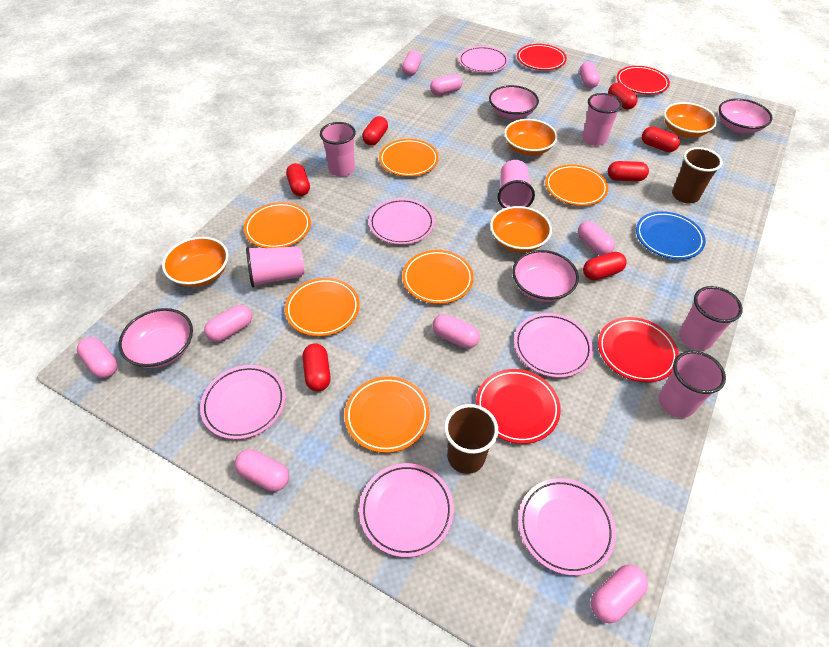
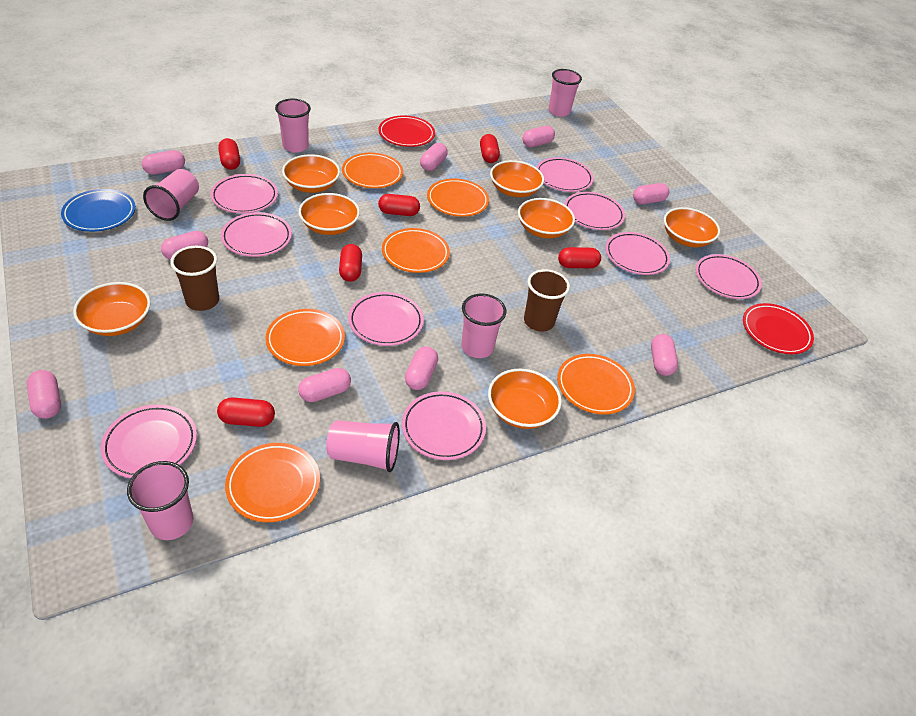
orange bowl: [162,237,228,287] [490,206,552,253] [504,119,557,156] [664,102,717,137] = 4 -> [73,282,151,336] [282,154,340,193] [299,193,360,235] [488,368,562,429] [490,160,544,197] [518,198,575,238] [664,207,720,247] = 7
pink bowl: [119,308,193,368] [489,85,539,119] [512,250,579,302] [719,98,773,133] = 4 -> none = 0
pink plate: [200,365,286,439] [359,463,454,557] [369,198,435,245] [459,46,508,73] [514,313,593,378] [518,478,616,576] = 6 -> [101,404,197,478] [211,174,278,214] [221,212,292,257] [348,292,424,346] [402,391,486,460] [536,157,594,192] [564,192,625,230] [605,232,670,275] [696,254,762,299] = 9
red capsule: [286,163,310,196] [303,343,331,392] [362,116,388,146] [583,252,627,280] [608,83,638,109] [608,161,649,181] [642,126,680,152] = 7 -> [217,397,275,427] [218,138,240,170] [339,244,362,282] [378,194,420,216] [480,134,500,163] [558,247,601,268] = 6
red plate: [476,369,561,444] [517,44,567,70] [598,317,679,382] [617,66,670,95] = 4 -> [378,116,435,147] [743,303,814,354] = 2

